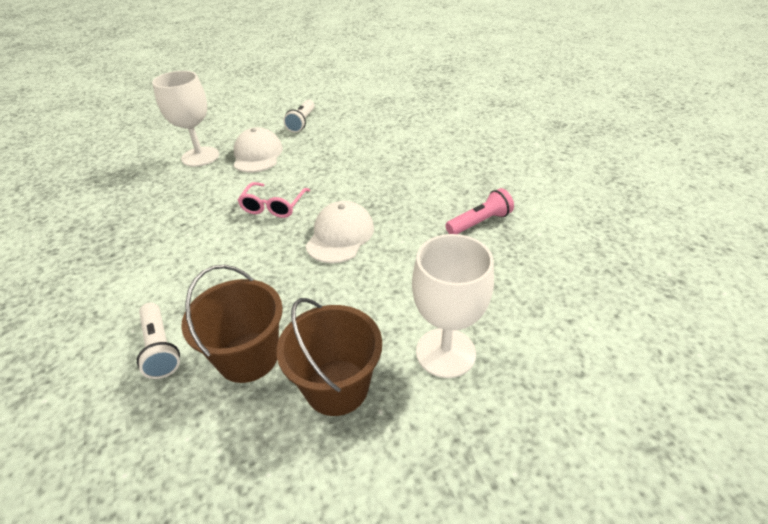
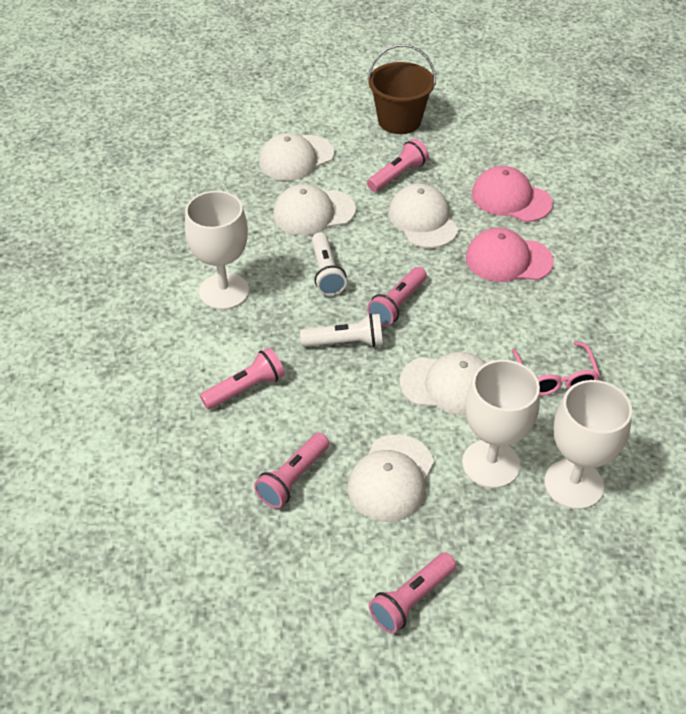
brown bucket: [181,265,283,383] [277,298,382,416] = 2 -> [368,44,436,134] = 1
pink cap: none = 0 -> [466,228,554,282] [472,166,553,222] = 2
pink flashlight: [446,188,514,234] = 1 -> [200,348,285,410] [254,433,329,508] [367,139,429,192] [367,267,427,326] [369,552,456,633] = 5
white cap: [234,127,283,172] [305,201,374,263] = 2 -> [259,133,334,181] [273,184,356,235] [348,435,434,522] [388,184,458,248] [400,352,487,415] = 5
white goblet: [152,71,219,167] [412,234,494,378] = 2 -> [185,191,249,310] [462,360,540,488] [544,380,632,510] = 3

